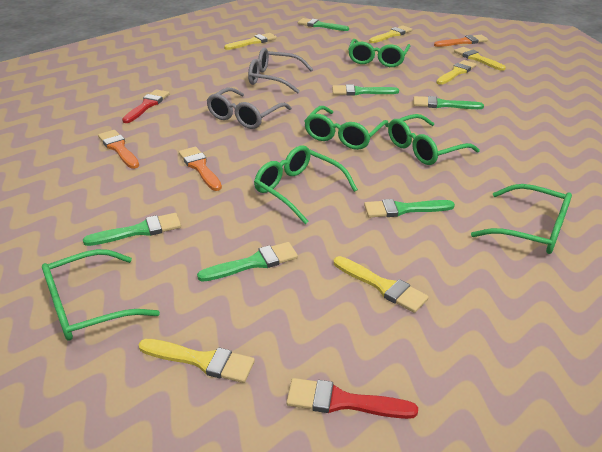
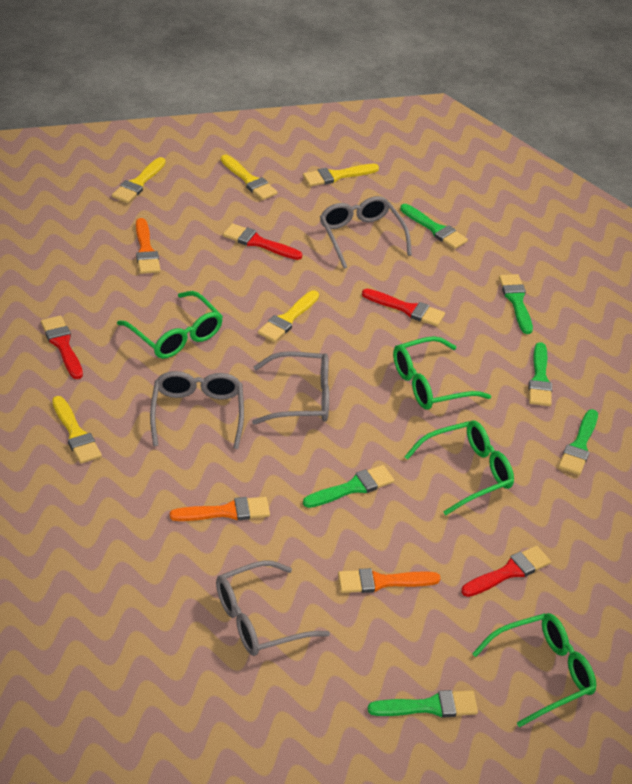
green glasses: [42,249,160,341] [254,145,358,224] [304,106,389,150] [348,39,410,67] [388,114,480,165] [471,184,572,254] = 6 -> [117,291,223,359] [393,336,491,410] [404,420,514,515] [472,613,596,727] = 4
grey glasses: [206,87,292,129] [248,48,313,94] = 2 -> [150,371,244,449] [216,560,330,656] [252,351,329,425] [320,196,412,269] = 4
red brush: [122,89,170,123] [286,378,418,419] = 2 -> [41,316,83,379] [223,223,302,260] [362,289,445,326] [461,546,551,597] = 4
yellow brush: [138,339,255,383] [224,33,277,50] [334,256,429,313] [369,25,412,43] [436,60,477,85] [454,47,506,71] = 6 -> [52,396,102,464] [112,157,166,203] [221,155,278,200] [258,290,319,342] [303,164,379,187] = 5

